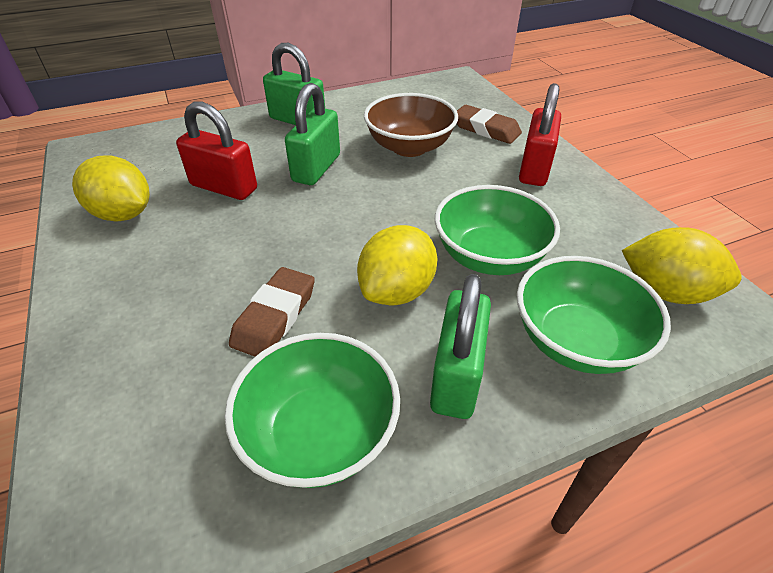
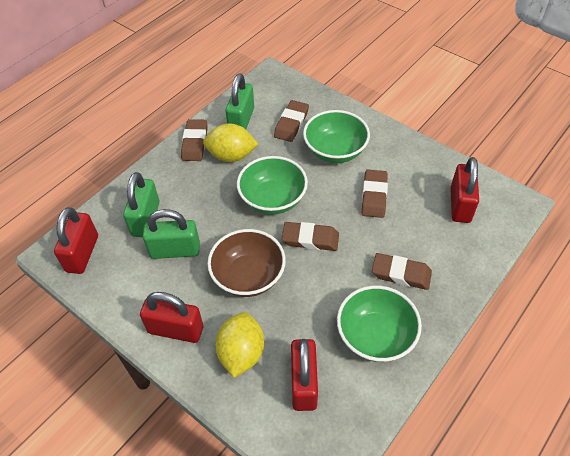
brown eraser: [229,267,315,357] [457,105,522,144] = 2 -> [181,119,207,161] [274,100,309,142] [282,222,339,251] [362,170,388,218] [372,253,432,290] = 5
red padlock: [176,102,257,200] [519,83,561,186] = 2 -> [54,207,98,274] [140,292,203,343] [291,339,318,411] [451,157,479,223] = 4
yellow lemon: [72,155,150,221] [357,225,438,305] [622,227,742,304] = 3 -> [203,123,258,162] [215,312,264,378] = 2

